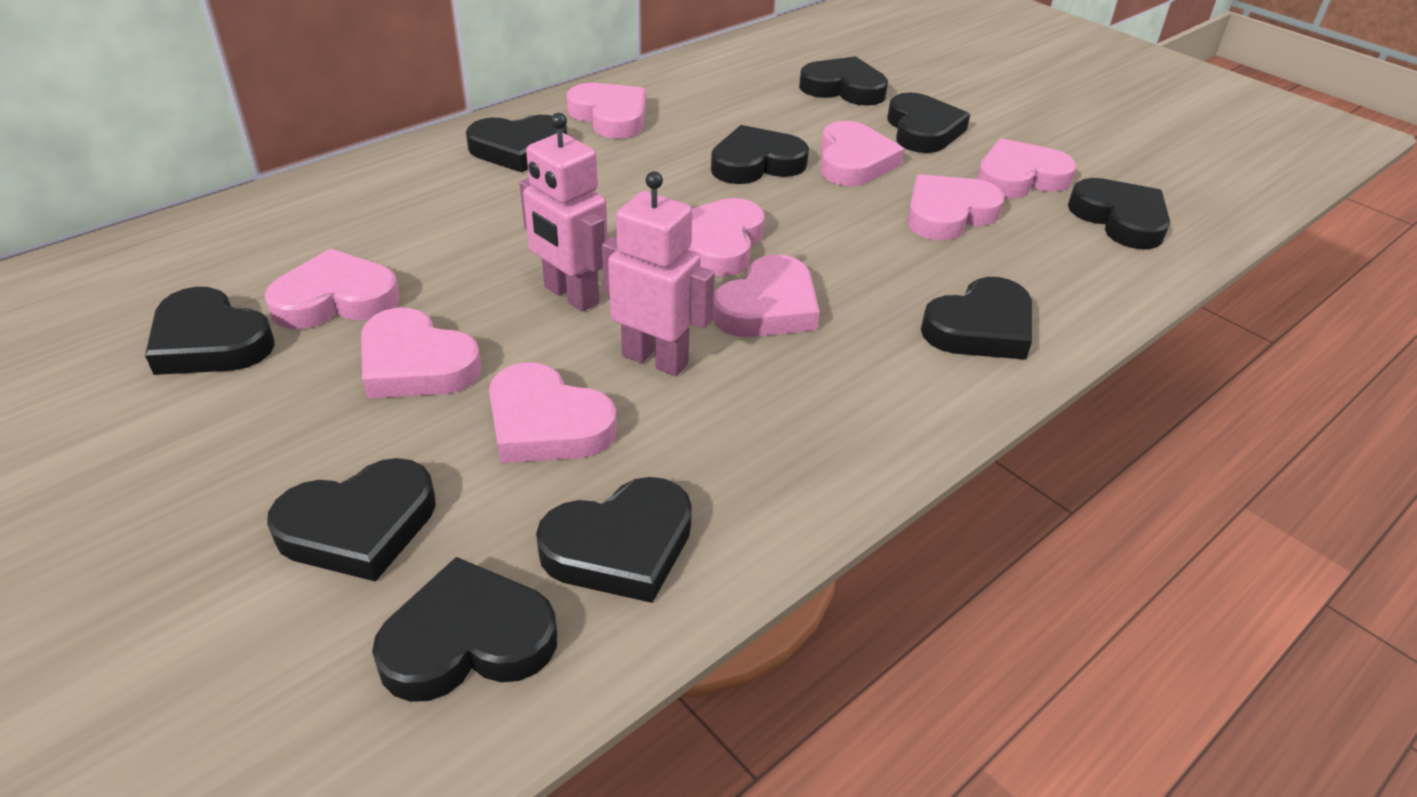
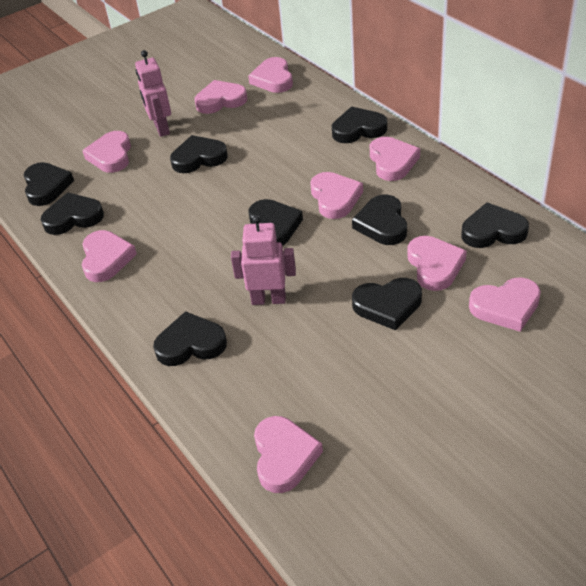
black heart: [145,287,275,375] [267,458,436,582] [372,557,557,702] [466,115,567,172] [536,477,692,603] [711,125,809,184] [799,56,888,106] [887,92,970,153] [921,277,1032,360] [1068,178,1170,249] = 10 -> [24,162,74,206] [41,192,104,235] [153,311,227,366] [170,135,228,173] [249,199,303,246] [332,106,387,143] [352,195,407,245] [352,278,422,331] [462,202,529,248] = 9

